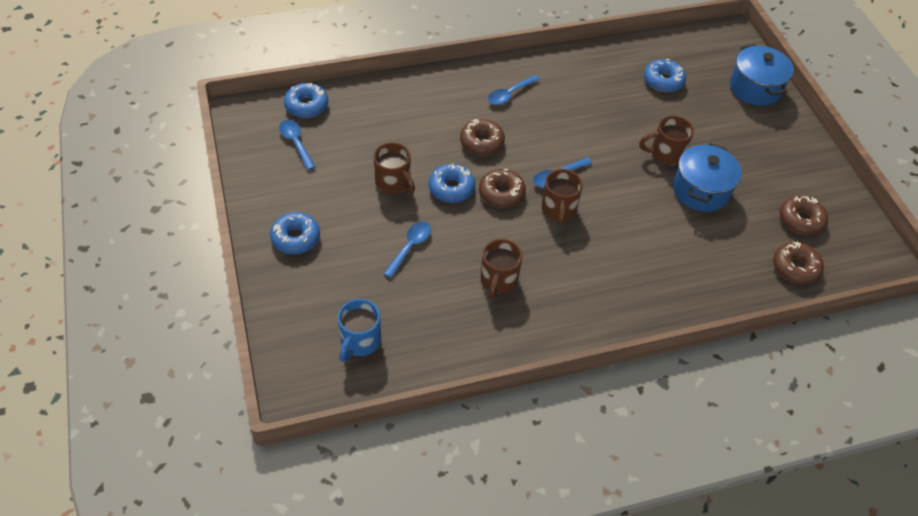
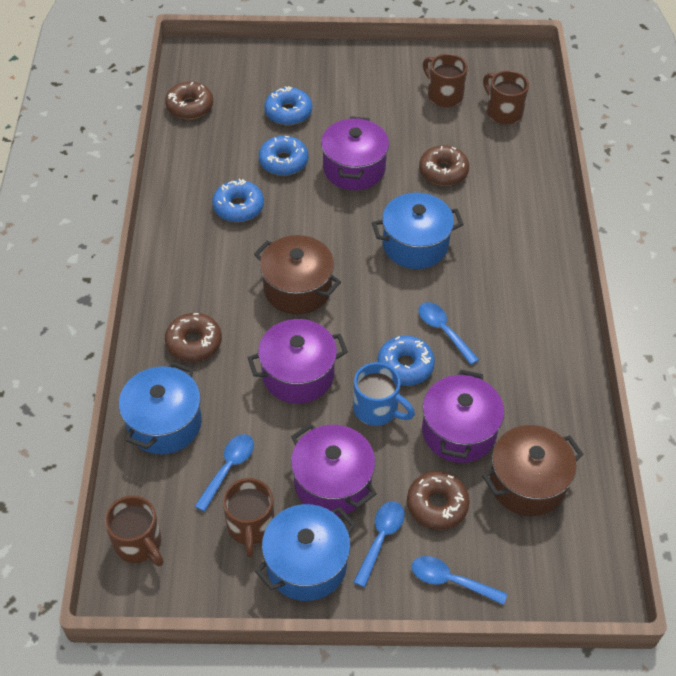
blue pot: [673,143,742,212] [730,44,794,106] = 2 -> [119,362,202,454] [255,504,356,601] [372,193,464,269] = 3
brown pot: none = 0 -> [254,235,341,314] [482,425,584,516] = 2
purple pot: none = 0 -> [248,319,348,404] [291,423,376,516] [321,116,389,190] [422,369,504,463] = 4

